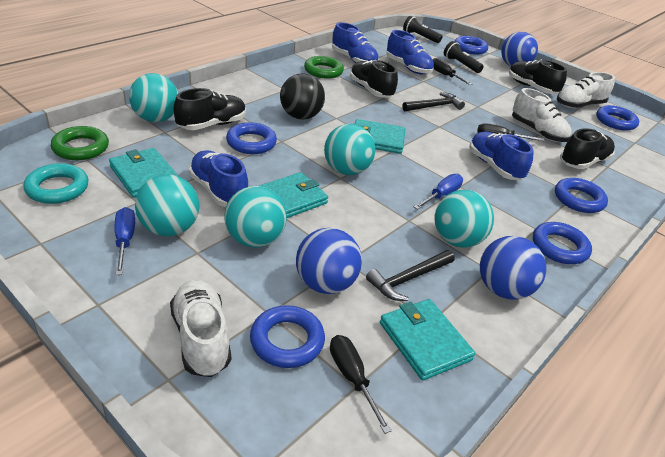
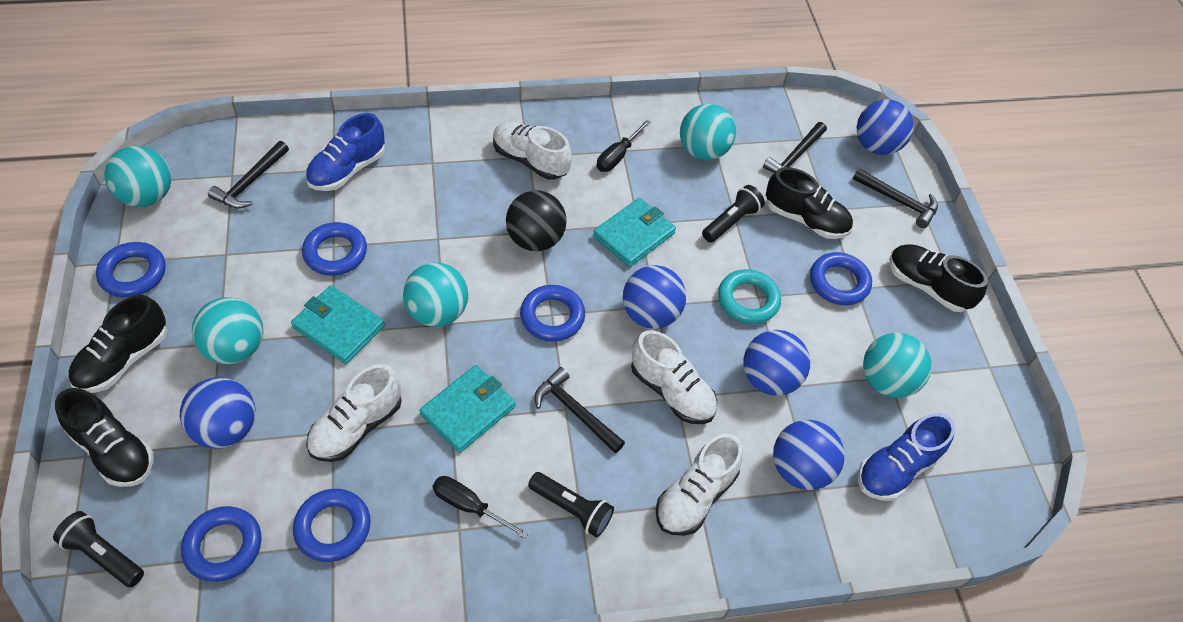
black flashlight: [403,16,442,43] [444,41,483,73] = 2 -> [53,511,144,587] [528,472,614,537] [702,185,765,243] = 3
black hammer: [366,250,455,301] [402,92,465,111] = 2 -> [208,141,289,209] [535,367,625,453] [763,122,827,173] [853,168,938,228] = 4
black screwdriver: [330,335,392,434] [433,58,472,85] [477,123,544,141] = 3 -> [433,476,529,539] [597,120,651,172] = 2
blue ball: [296,228,362,294] [480,236,546,300] [501,32,538,66] = 3 -> [180,377,256,449] [623,265,686,329] [743,330,810,396] [773,420,845,490] [857,99,914,155] = 5
blue screwdriver: [115,207,135,275] [414,174,463,210] = 2 -> none = 0
blue shoe: [189,151,248,207] [332,22,379,63] [387,30,434,74] [469,132,534,180] = 4 -> [305,113,385,191] [858,413,955,501] = 2
green ring: [51,126,109,160] [304,56,344,79] = 2 -> none = 0
turquoise wallet: [109,148,179,197] [259,172,328,218] [355,119,405,154] [380,299,475,380] = 4 -> [291,285,385,364] [420,365,516,453] [593,198,676,267] = 3
white shoe: [170,280,231,377] [512,88,572,142] [557,72,615,108] = 3 -> [306,364,402,462] [493,121,572,180] [631,330,717,424] [656,434,743,536] = 4

